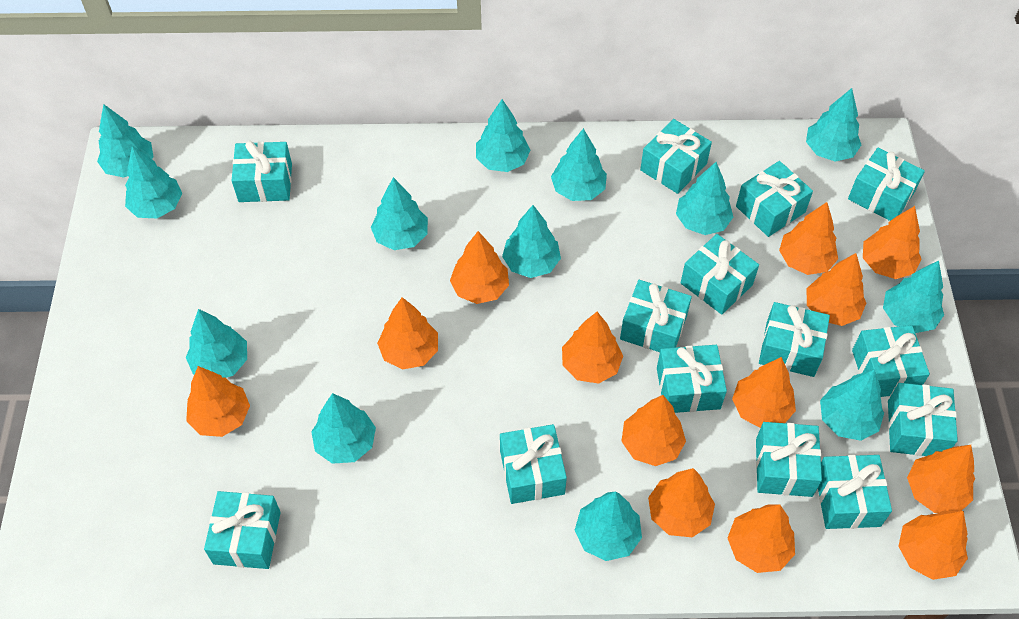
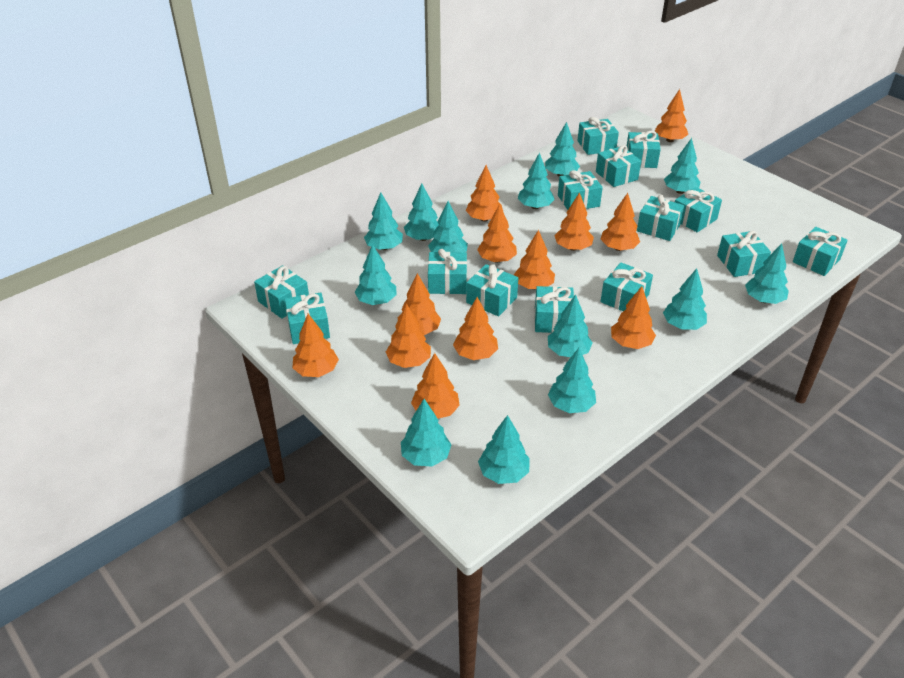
orange tree: [186,366,250,437] [377,297,438,370] [450,231,509,304] [562,312,623,384] [621,395,686,466] [648,468,715,537] [728,504,795,573] [732,357,796,428] [779,202,838,275] [806,253,866,326] [863,206,922,279] [898,511,968,580] [907,445,975,513] = 13 -> [293,314,339,377] [386,304,431,368] [397,273,441,335] [411,353,460,418] [453,297,498,360] [466,165,503,222] [477,204,517,263] [514,230,555,289] [554,192,594,251] [601,193,640,251] [611,286,656,349] [655,89,688,142] = 12

